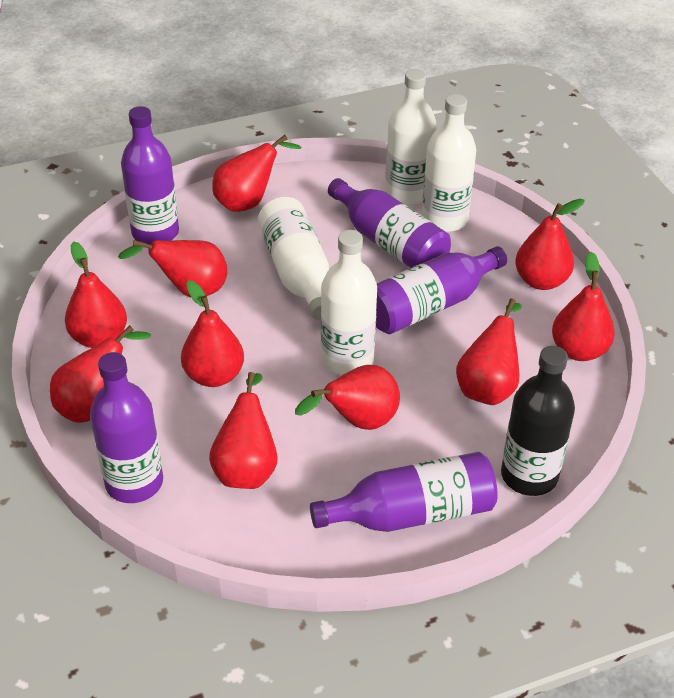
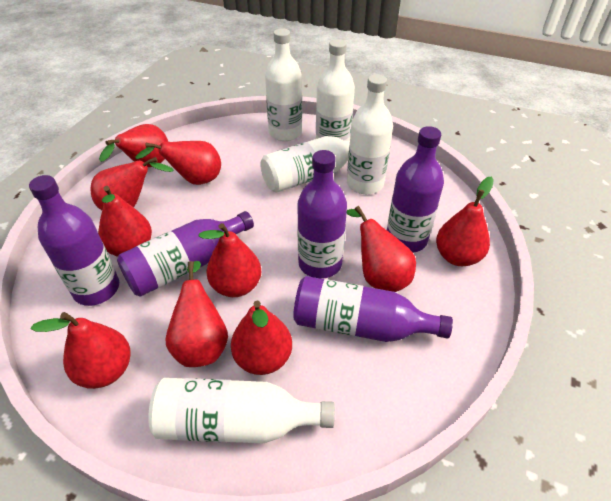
black bottle: [501,346,575,496] = 1 -> none = 0
white bottle: [258,197,329,320] [321,230,377,375] [385,69,437,206] [422,94,476,232] = 4 -> [148,378,335,443] [260,136,350,193] [265,28,302,141] [316,39,355,141] [347,74,393,194] = 5

